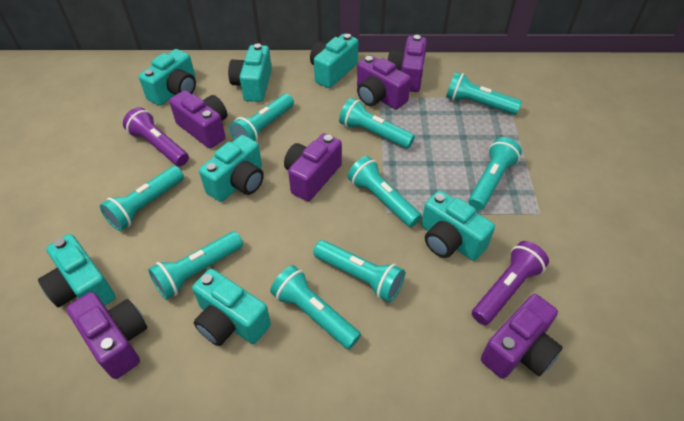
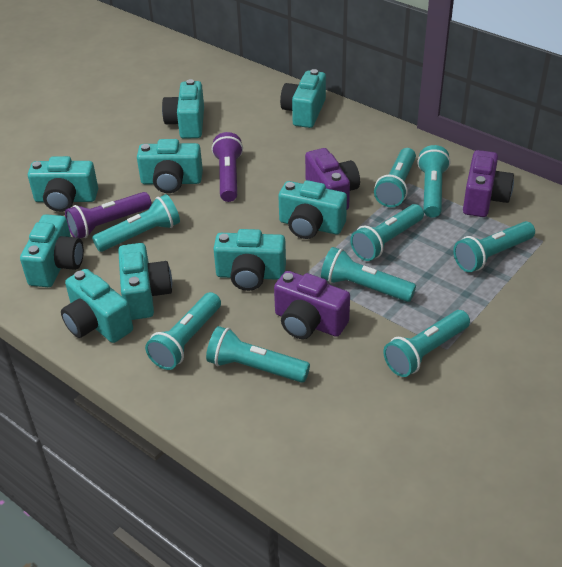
purple camera: [66,292,147,379] [169,90,228,149] [284,133,342,201] [357,55,411,109] [387,35,427,92] [481,294,563,379] = 6 -> [274,271,350,339] [305,148,360,209] [463,150,514,217] = 3
turquoise camera: [38,234,115,307] [139,49,196,106] [192,269,271,346] [199,135,264,202] [228,44,272,102] [310,34,358,88] [421,190,495,261] = 7 -> [20,214,84,287] [28,156,98,212] [61,269,133,343] [118,243,172,320] [137,139,203,193] [162,79,204,139] [213,229,286,291] [278,180,347,239] [280,69,326,128] = 9

